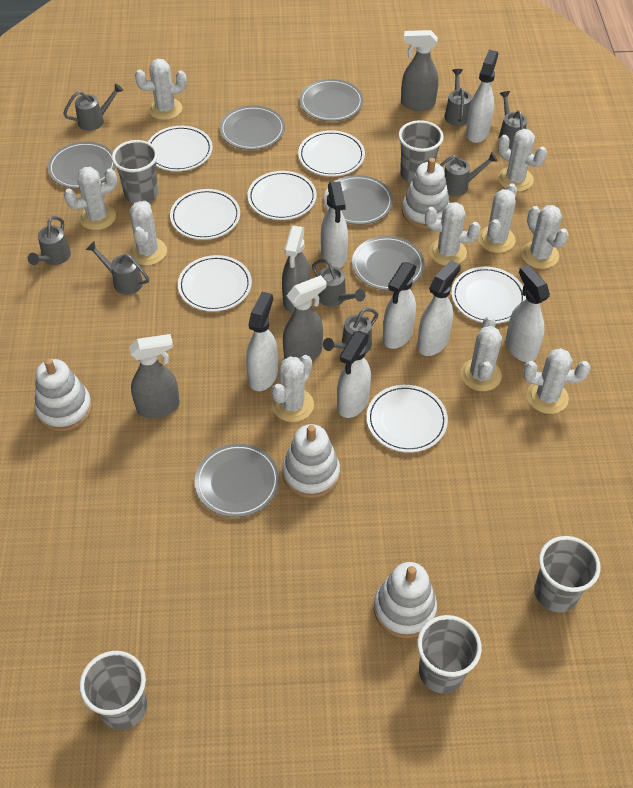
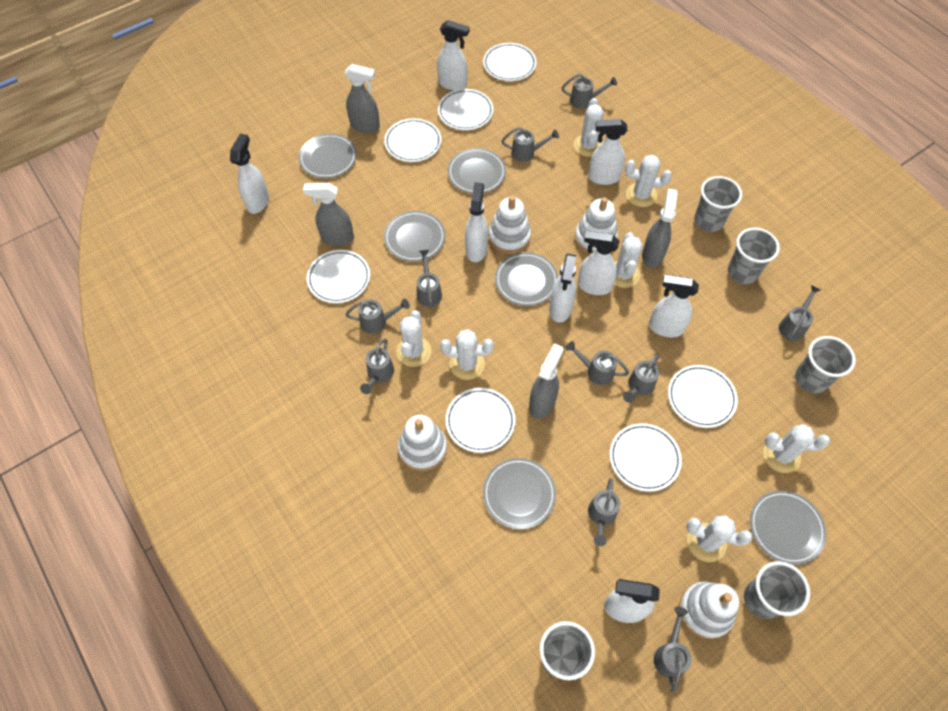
grey watering can: [28,216,71,265] [63,83,123,131] [86,242,149,295] [312,259,365,307] [323,308,378,354] [440,152,498,196] [445,69,472,126] [498,91,527,149] = 8 -> [345,299,410,334] [360,339,394,394] [417,250,442,308] [501,127,559,162] [562,73,617,109] [566,341,629,385] [588,478,620,546] [623,354,660,403] [654,607,692,693] [779,285,821,341] = 10
white cactus: [64,167,117,230] [129,201,167,266] [135,59,187,120] [272,355,314,422] [425,202,481,266] [460,316,502,391] [478,183,517,253] [498,129,547,192] [521,205,569,269] [523,348,590,414] = 10 -> [396,310,431,367] [440,329,494,380] [574,98,604,157] [614,232,643,288] [625,155,672,207] [686,515,753,562] [763,424,830,473] = 7
white spray bottle: [246,292,278,391] [321,181,348,268] [337,331,371,418] [383,262,417,349] [417,260,461,356] [466,50,498,143] [506,265,550,362] = 7 -> [230,134,269,214] [437,20,470,90] [465,182,488,262] [549,254,576,323] [578,231,619,295] [588,119,627,185] [604,579,660,623] [649,275,699,337] = 8

